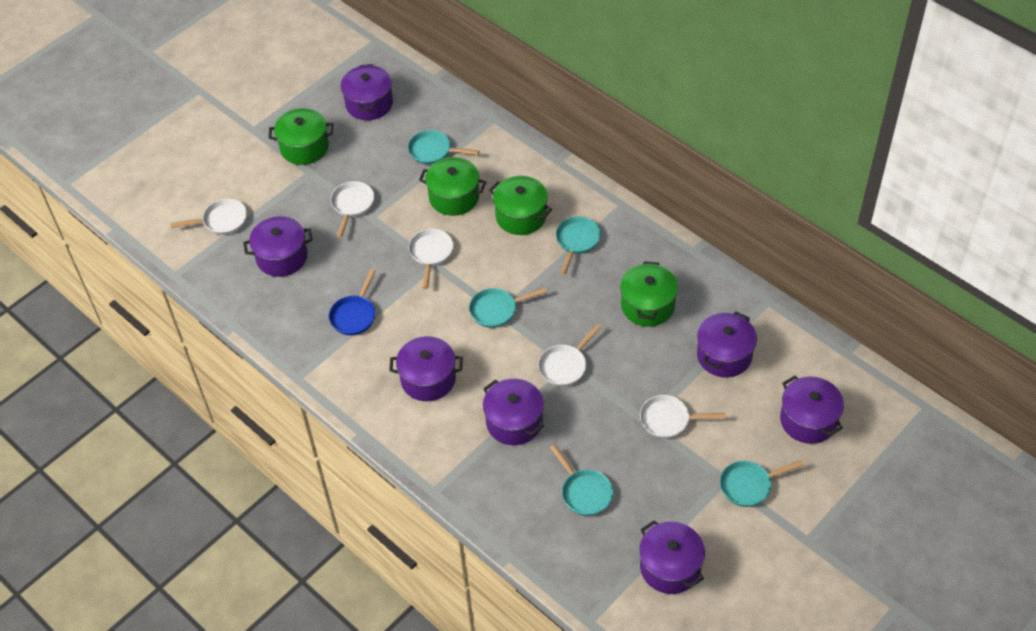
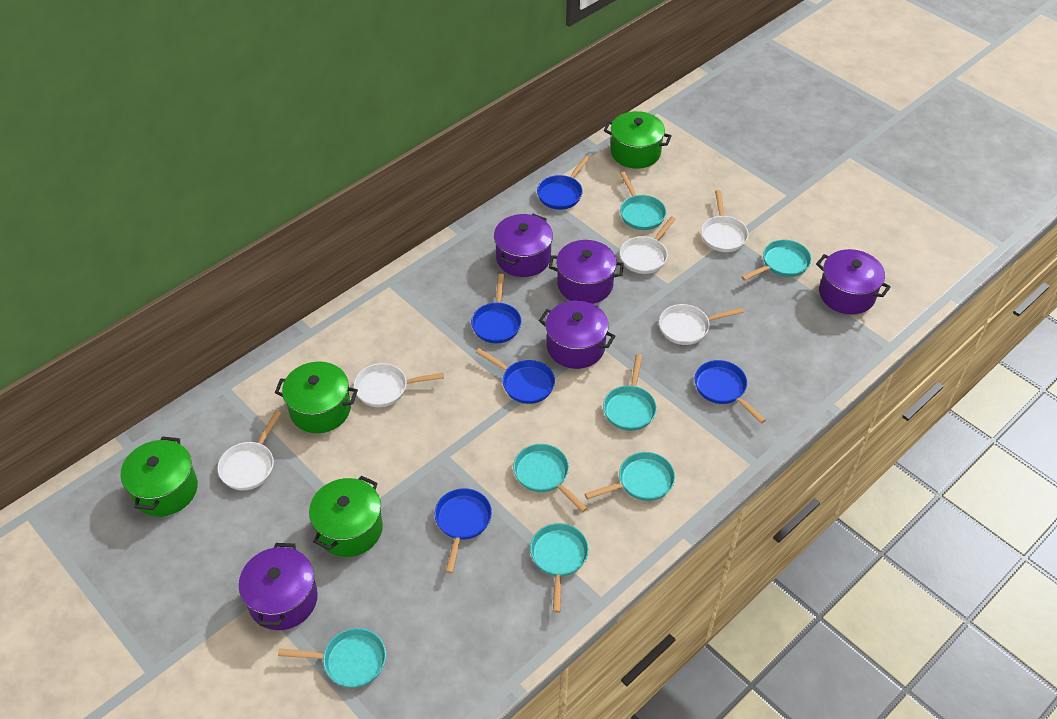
blue pan: [329,269,376,335] = 1 -> [434,488,492,574] [471,274,522,343] [475,348,555,404] [537,156,590,210] [694,360,766,423] = 5
purple pot: [243,216,313,277] [341,64,393,120] [389,336,463,401] [483,379,544,445] [639,520,705,594] [697,312,757,378] [780,376,844,444] = 7 -> [239,543,318,630] [494,214,553,277] [539,301,615,369] [549,240,624,304] [816,249,891,315] = 5
turquoise pan: [408,130,480,164] [469,288,547,328] [550,445,613,516] [556,216,601,275] [720,460,804,507] = 5 -> [278,628,386,688] [513,444,588,512] [530,523,589,613] [585,452,675,501] [603,354,657,431] [620,172,666,230] [741,240,812,281] = 7

